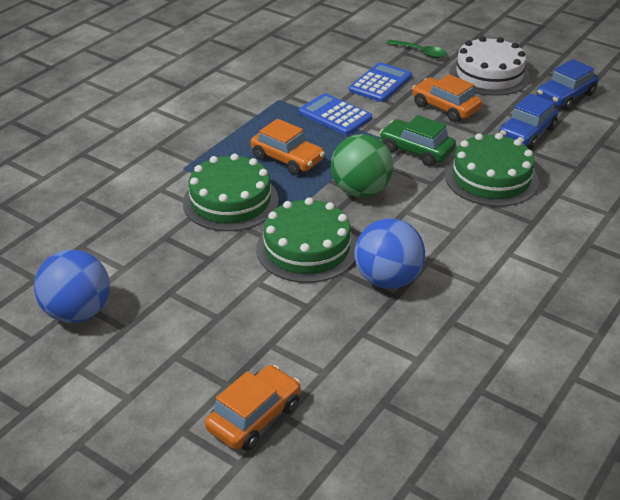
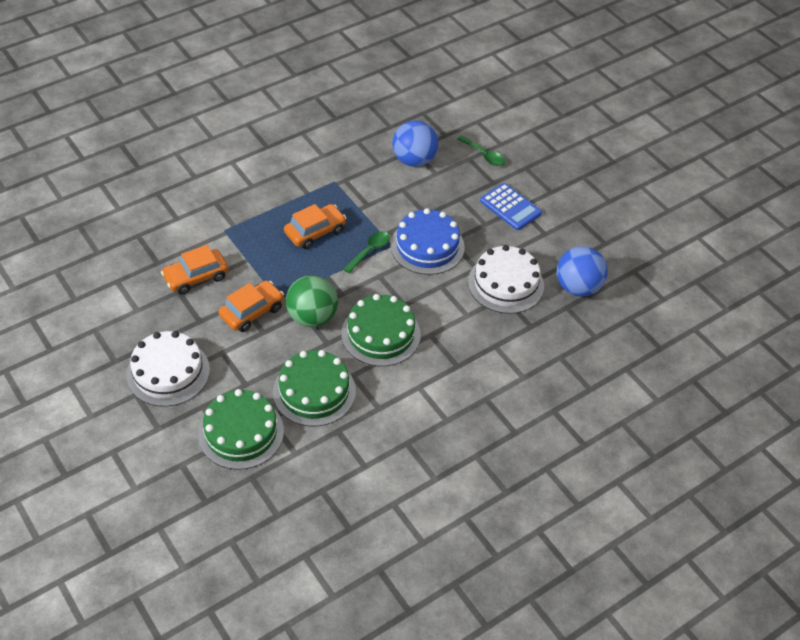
blue cake: none = 0 -> [390,208,465,275] = 1
blue calculator: [299,93,372,135] [349,62,412,102] = 2 -> [480,183,542,230] = 1
blue car: [499,94,558,149] [537,59,598,110] = 2 -> none = 0
green car: [380,115,456,166] = 1 -> none = 0
green spoon: [386,39,447,58] = 1 -> [343,231,390,273] [457,136,505,166] = 2
white cake: [450,36,530,96] = 1 -> [126,331,210,407] [468,245,544,314] = 2

